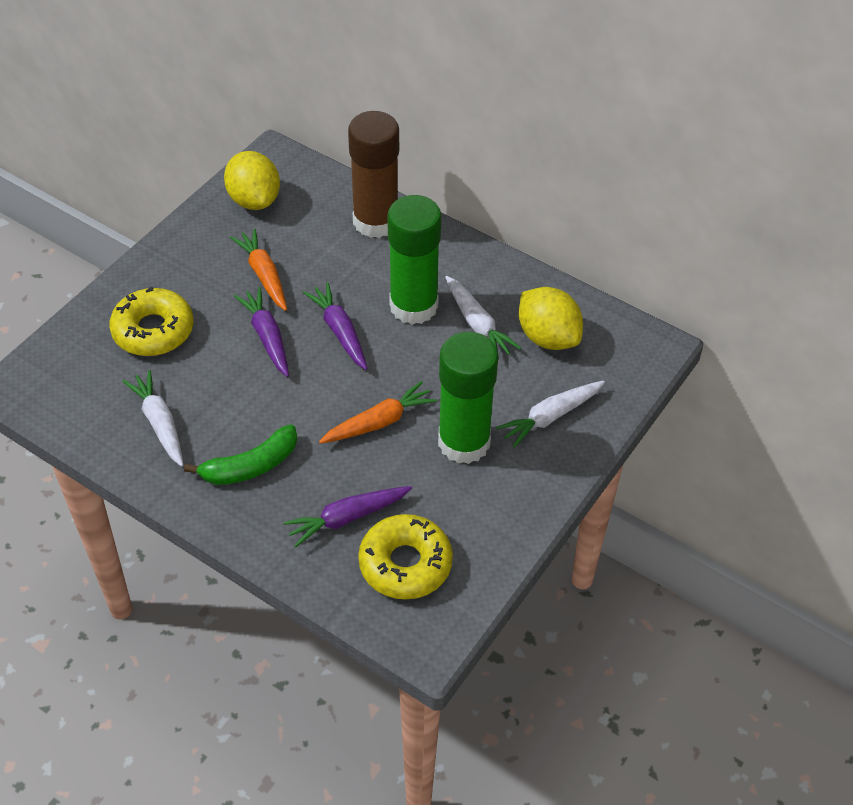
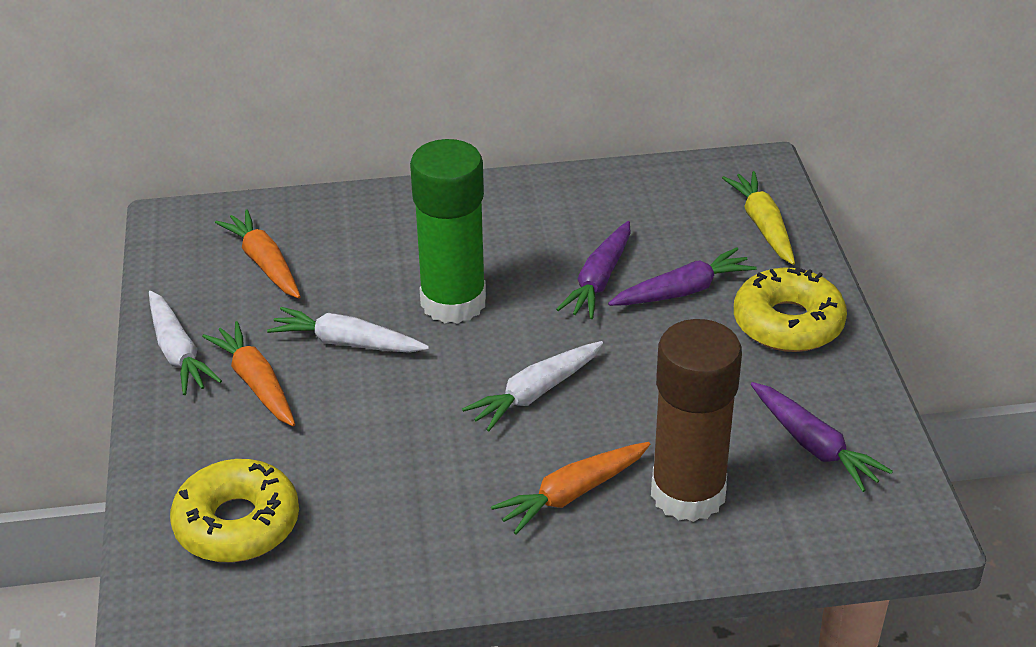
green banana: [184,424,297,485] = 1 -> none = 0
green glue stick: [387,195,442,325] [438,332,498,464] = 2 -> [410,139,486,324] = 1
orange carrot: [230,228,287,311] [319,381,437,444] = 2 -> [202,321,295,426] [215,209,301,298] [491,442,650,534] = 3
yellow carrot: none = 0 -> [722,171,795,265] = 1
yellow lemon: [224,151,280,210] [519,287,583,350] = 2 -> none = 0

